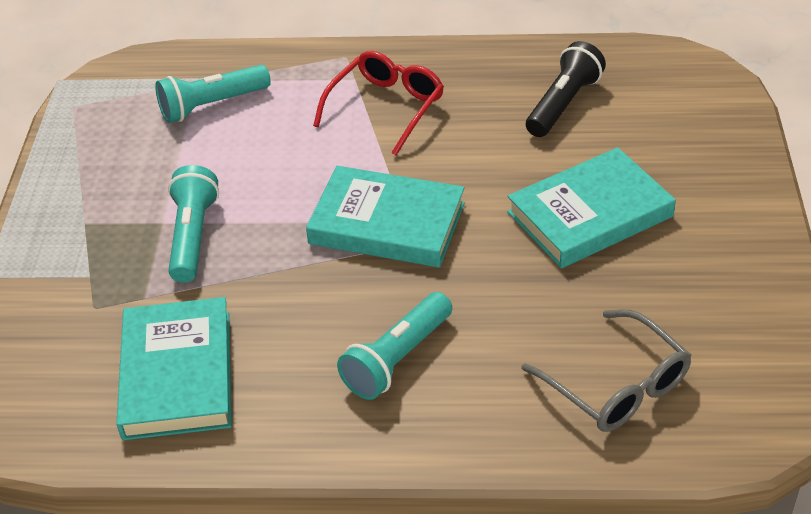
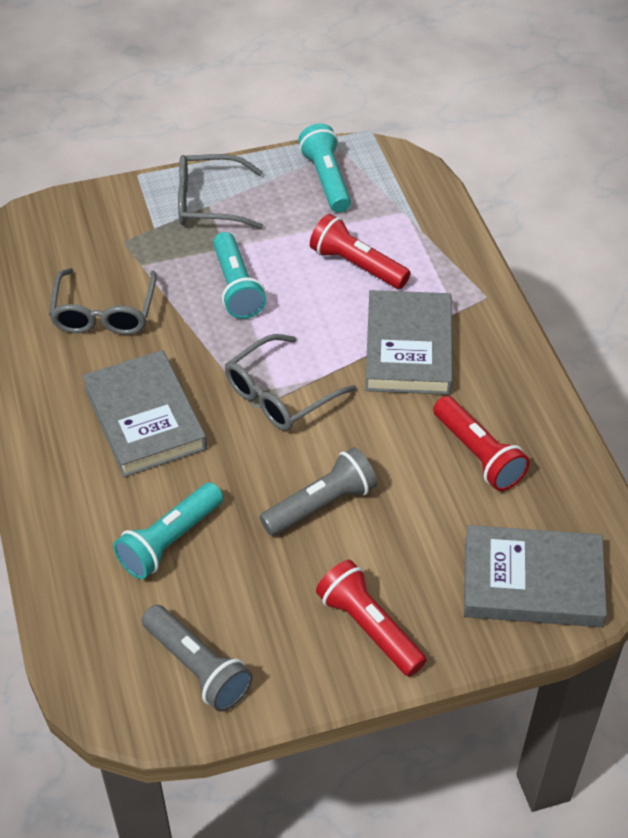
black flashlight: [526,41,606,137] = 1 -> none = 0
grey book: none = 0 -> [82,350,207,477] [365,290,453,395] [464,525,607,627] = 3
grey flashlight: none = 0 -> [142,605,253,712] [260,447,377,536] = 2
grey glasses: [521,309,691,432] = 1 -> [49,268,157,335] [178,154,263,229] [225,334,356,431] = 3
red flashlight: none = 0 -> [310,214,410,289] [316,560,427,677] [433,396,530,491] = 3
red glasses: [313,51,444,156] = 1 -> none = 0
turquoise book: [116,297,232,440] [306,166,465,268] [507,147,676,268] = 3 -> none = 0

